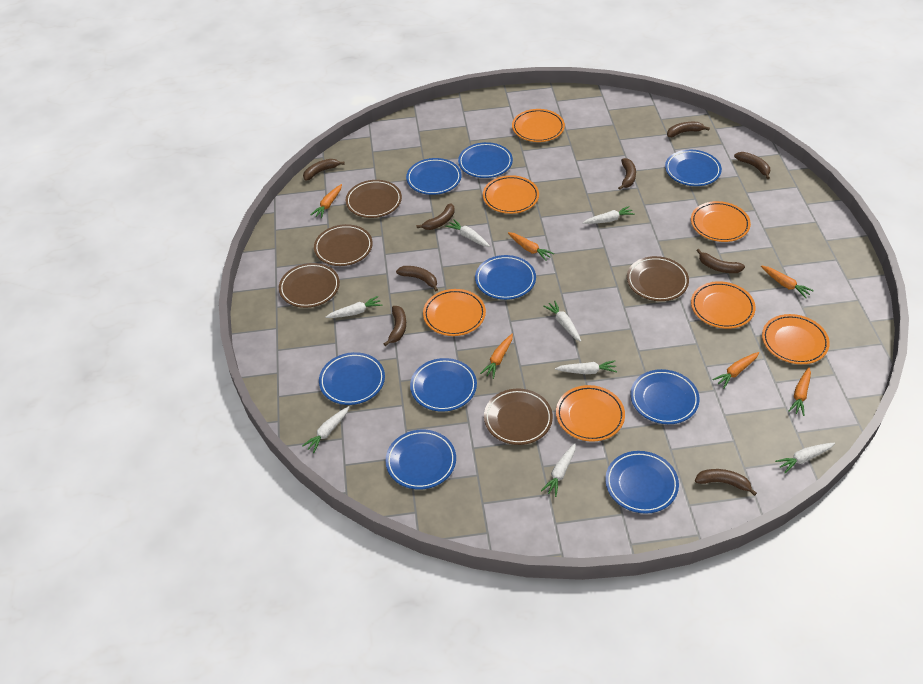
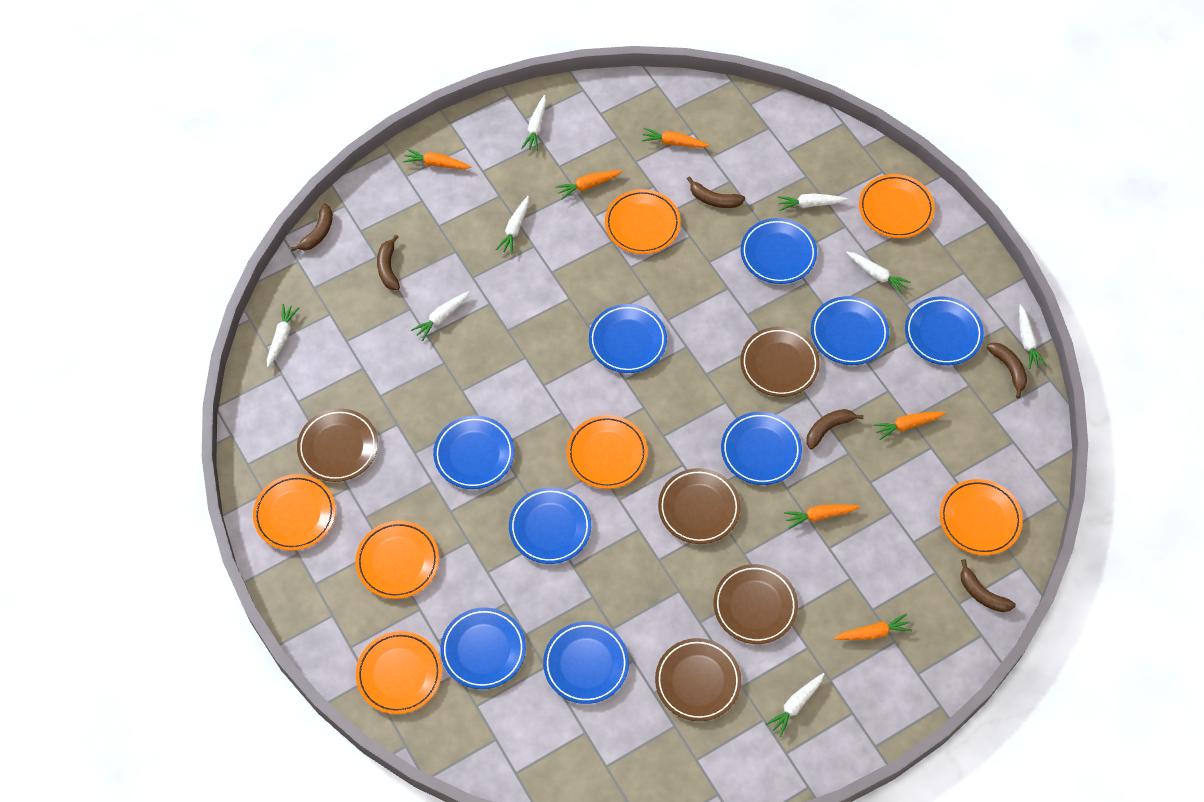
brown banana: [303,159,345,181] [384,306,406,346] [396,266,438,292] [416,203,455,230] [618,158,636,190] [667,122,710,137] [695,469,757,496] [696,249,745,273] [734,152,770,179] = 9 -> [291,203,333,251] [377,235,400,290] [687,176,745,208] [806,409,863,450] [960,559,1016,612] [986,342,1027,399] = 6

